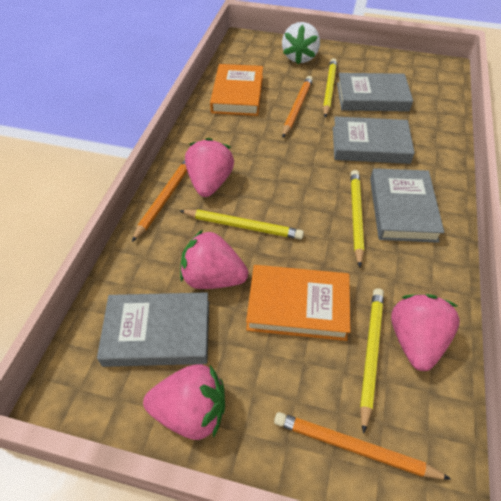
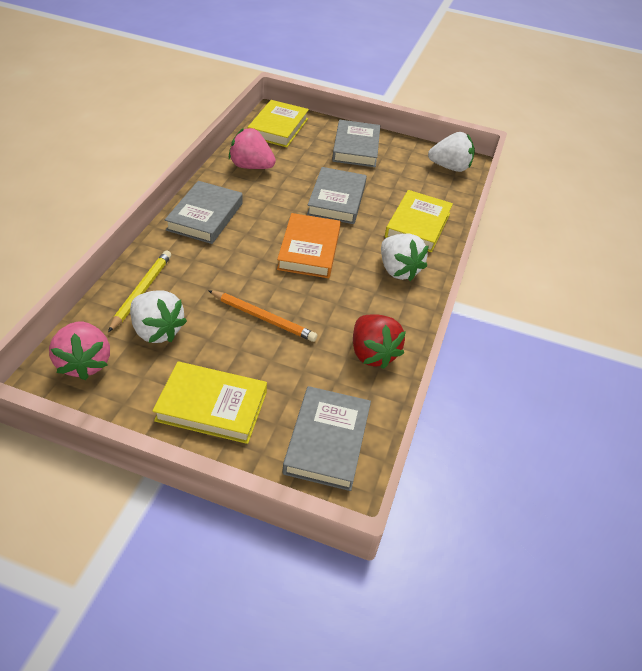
orange book: [210,64,263,116] [246,265,351,341] = 2 -> [277,213,341,278] = 1
orange pencil: [132,160,187,242] [274,412,451,480] [282,76,313,137] = 3 -> [208,290,317,342] = 1
pink strawberry: [143,364,225,440] [180,230,248,289] [185,138,234,197] [391,294,460,371] = 4 -> [49,322,110,380] [229,128,276,169] = 2
red strawberry: none = 0 -> [353,314,406,369] = 1
white strawberry: [282,22,320,64] = 1 -> [130,291,187,343] [381,234,429,281] [428,132,475,172] = 3
yellow book: none = 0 -> [153,362,267,444] [247,100,309,147] [385,190,453,252] = 3
yellow pencil: [180,210,304,239] [323,58,337,118] [350,170,364,267] [360,288,384,434] = 4 -> [108,251,171,332] = 1

